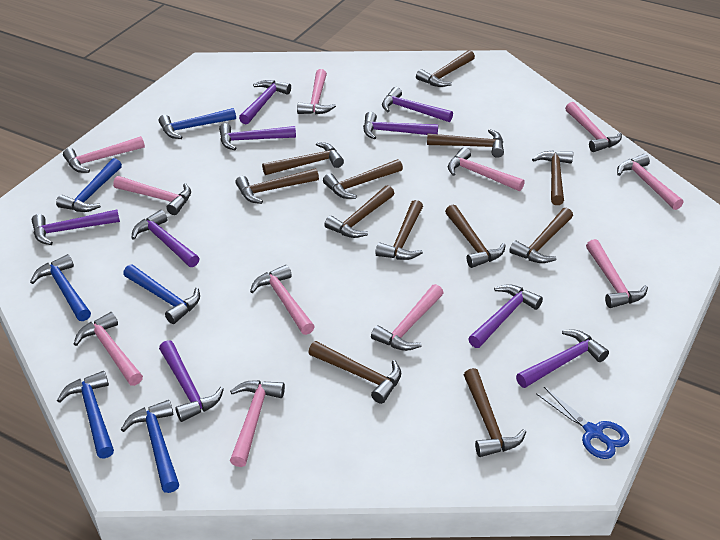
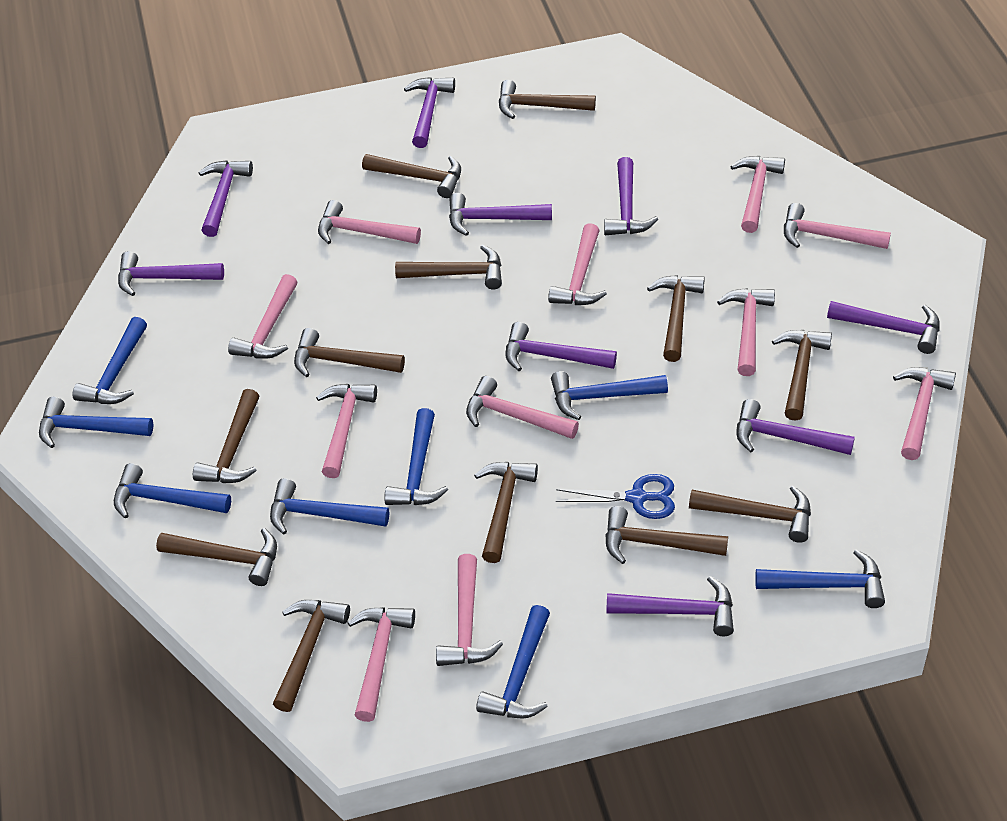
blue hammer: [30,254,91,321] [56,158,122,212] [57,371,114,459] [121,400,179,493] [123,264,200,324] [158,108,236,139] = 6 -> [39,397,153,448] [72,317,147,404] [114,463,231,519] [270,478,389,534] [384,408,448,505] [476,605,550,718] [551,371,668,420] [755,549,885,608] = 8

